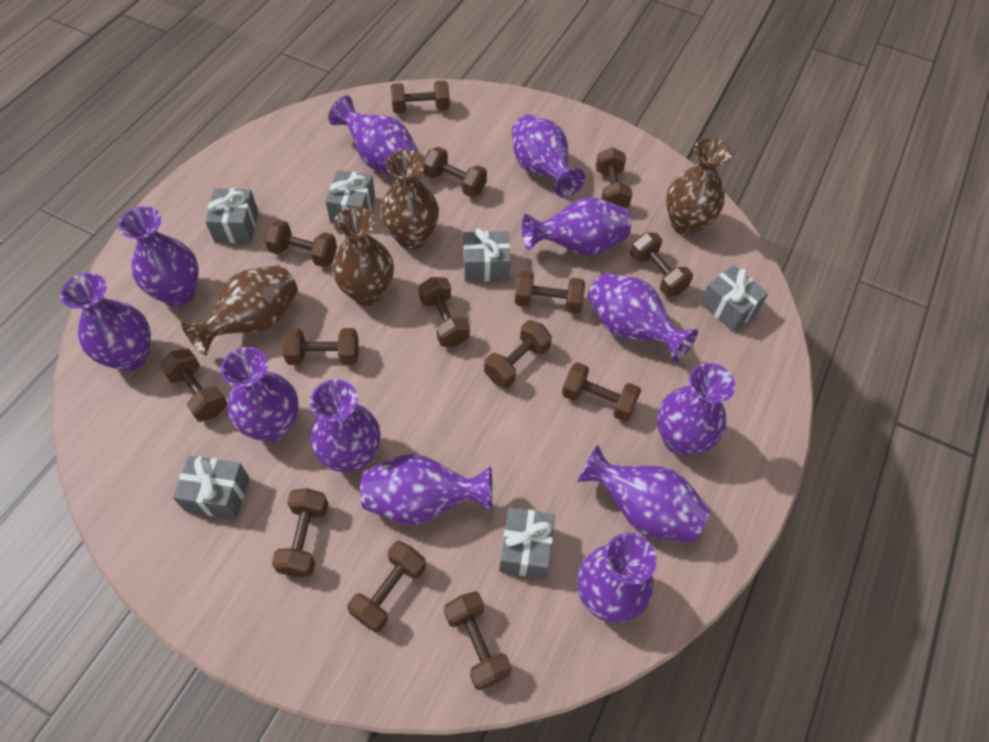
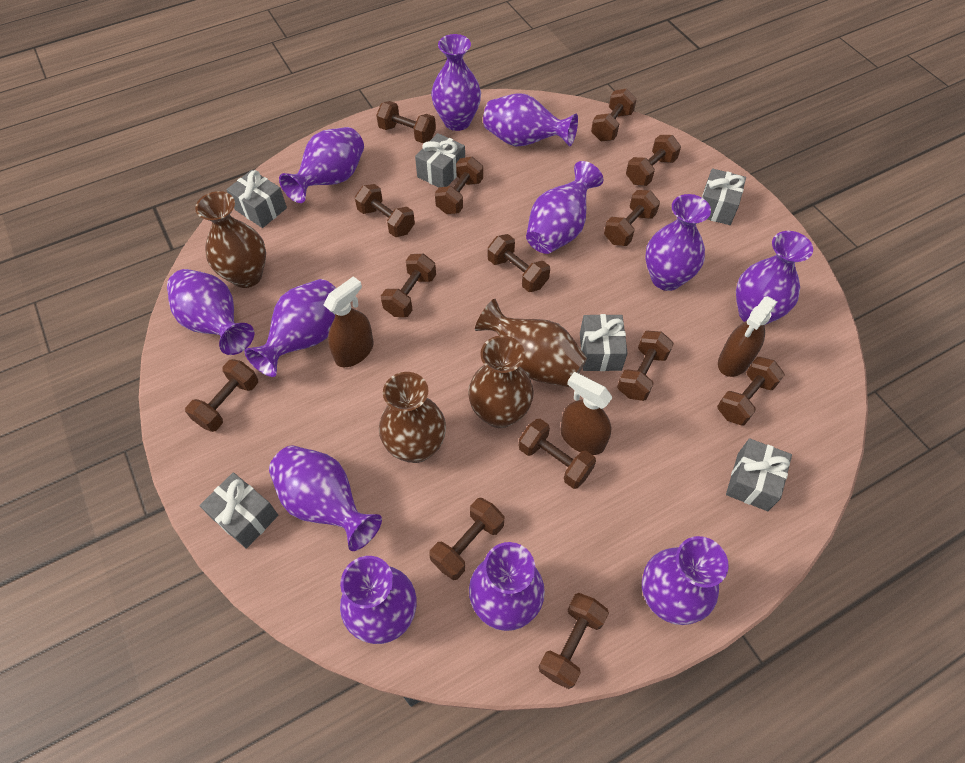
brown spray bottle: none = 0 -> [324,276,374,367] [560,372,612,455] [718,296,778,377] = 3

